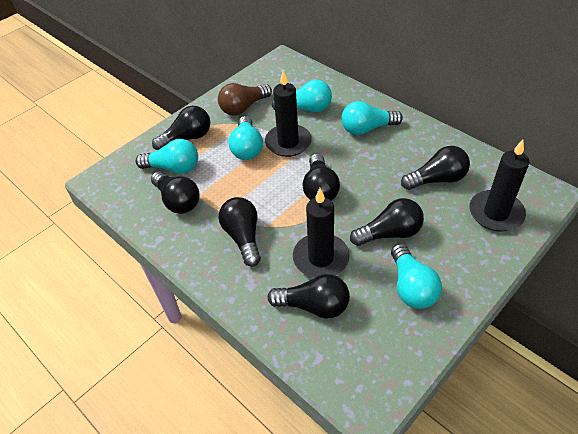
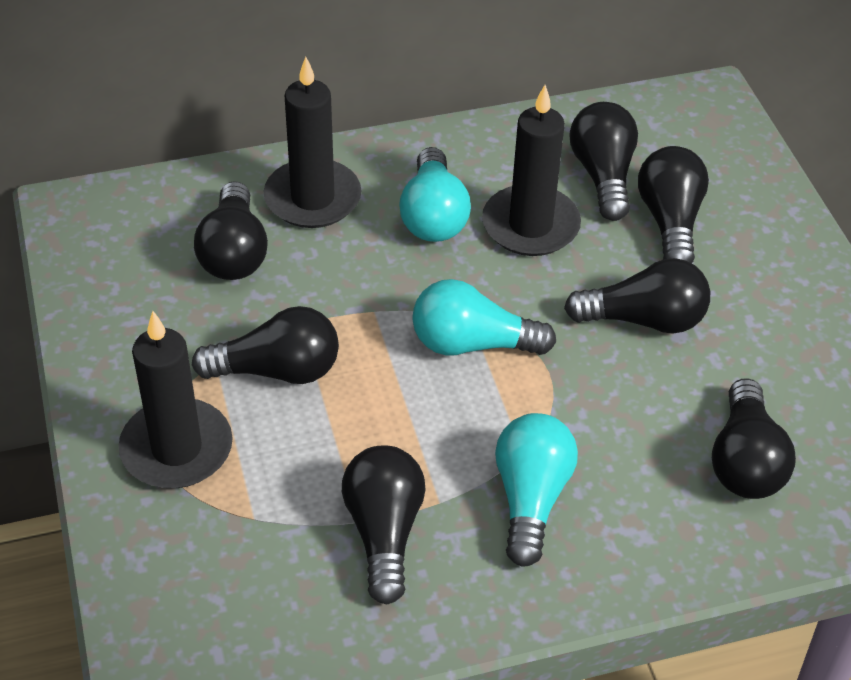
brown light bulb: [218,83,272,116] = 1 -> none = 0
turquoise light bulb: [136,139,198,174] [229,116,263,160] [272,80,332,112] [341,101,403,135] [391,244,442,309] = 5 -> [399,147,471,242] [412,279,556,355] [495,413,578,567] = 3

